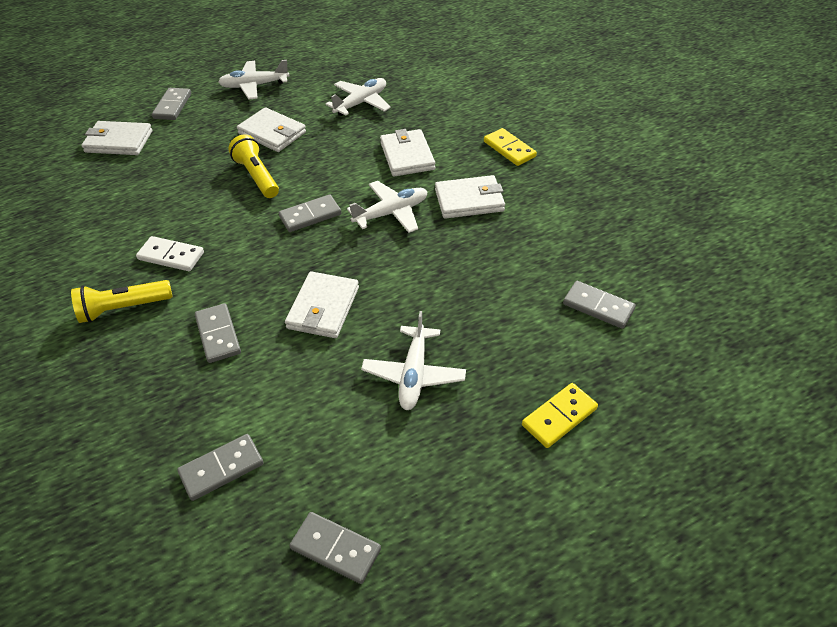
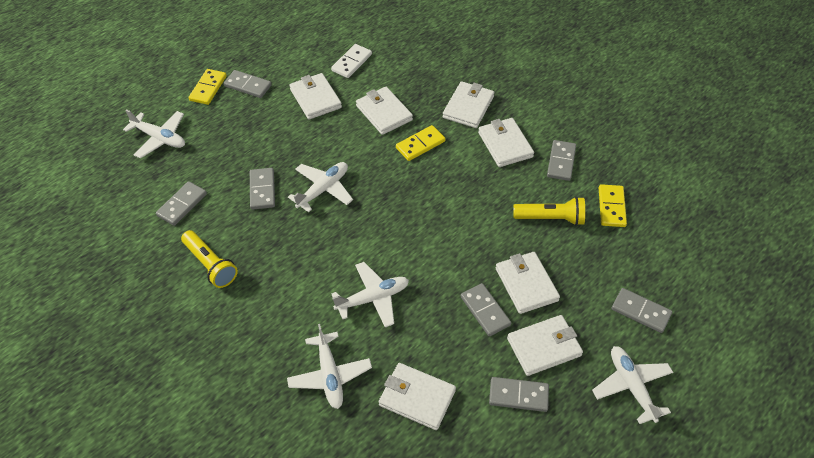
grey domino: [152,88,191,120] [177,434,263,501] [195,303,241,363] [279,194,341,232] [289,512,381,584] [563,281,636,329] = 6 -> [156,181,207,226] [224,70,272,98] [250,168,275,210] [461,283,511,336] [489,377,549,412] [547,140,576,181] [612,288,672,333] = 7
white plane: [218,60,290,99] [326,78,391,116] [347,181,428,233] [361,311,466,410] = 4 -> [123,109,185,159] [287,324,372,409] [288,162,353,212] [331,262,409,327] [592,346,673,424] = 5
white wallet: [81,121,153,155] [237,107,306,152] [285,271,359,338] [380,129,435,177] [435,175,505,219] = 5 -> [290,73,342,119] [356,87,413,135] [379,363,456,430] [443,81,494,128] [478,118,534,167] [496,252,560,314] [507,315,583,376] = 7
yellow domino: [484,128,537,166] [522,383,598,448] = 2 -> [189,69,227,105] [396,125,445,161] [599,184,627,227] = 3

